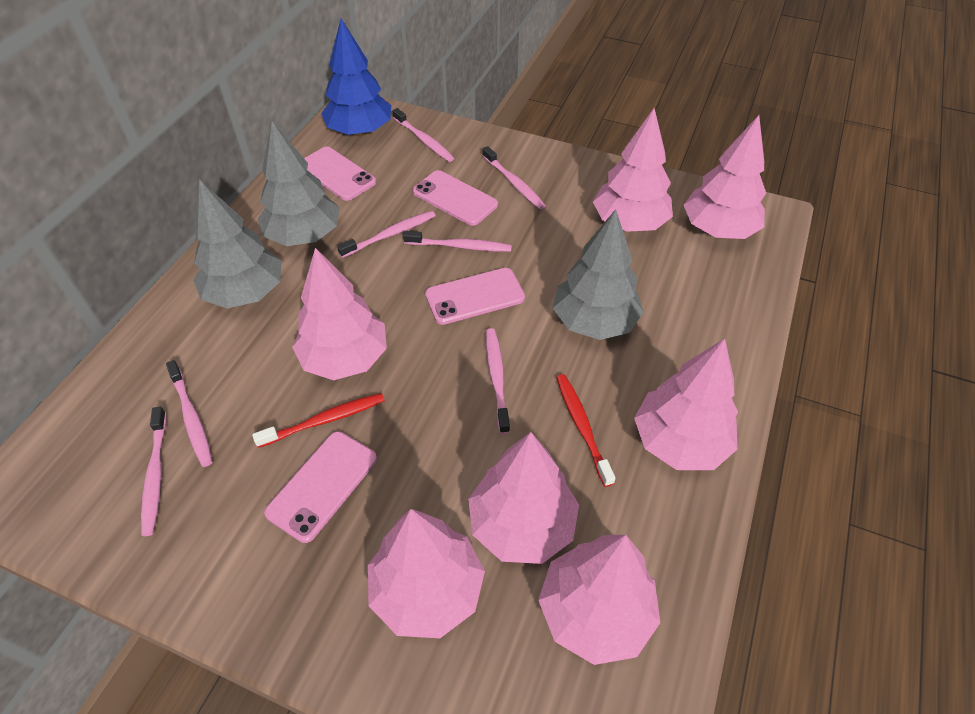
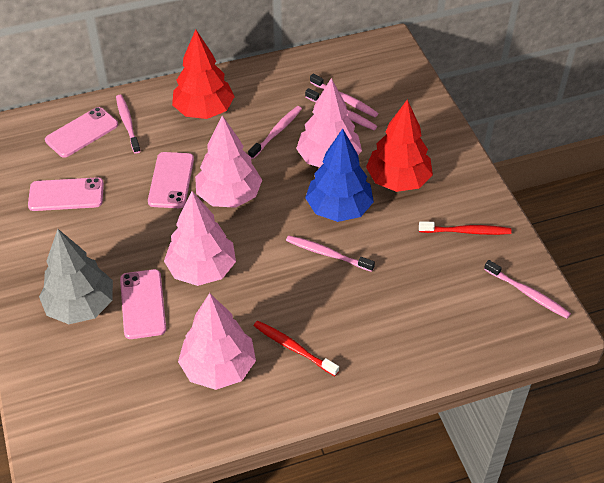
grey tree: [193,179,282,309] [258,121,340,246] [553,209,644,340] = 3 -> [39,229,113,324] = 1
pink toothbrush: [141,407,166,536] [166,360,212,467] [337,211,436,258] [392,108,454,162] [403,231,512,252] [482,146,546,209] [486,328,510,434] = 7 -> [116,95,140,154] [248,106,302,159] [286,235,375,272] [305,88,377,130] [310,74,379,117] [484,260,571,319] = 6
pink tree: [292,248,387,380] [368,509,485,638] [468,432,579,564] [538,535,661,665] [593,108,673,232] [634,339,738,470] [684,115,766,239] = 7 -> [164,191,236,286] [178,293,256,390] [195,115,262,208] [296,78,362,167] = 4
red tree: none = 0 -> [172,29,235,119] [366,100,433,192] = 2

